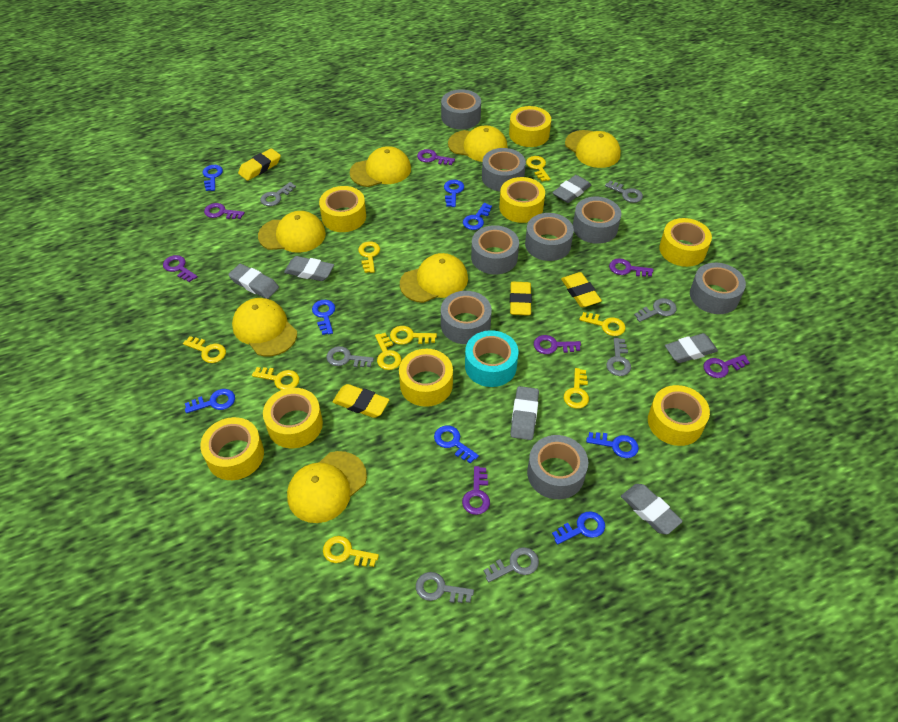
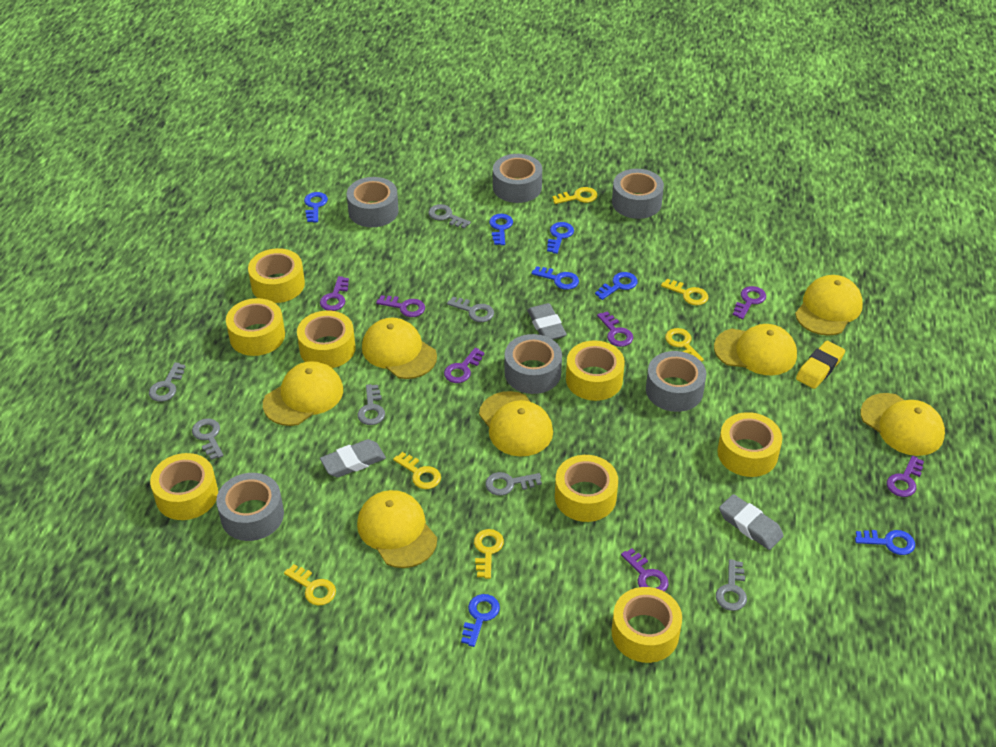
blue key: [185,389,235,413] [203,165,223,191] [312,300,335,335] [434,425,479,464] [444,180,464,207] [463,203,492,230] [552,511,605,545] [586,432,639,458] = 8 -> [304,192,328,223] [461,594,500,647] [489,214,513,245] [531,266,579,290] [547,222,574,254] [595,272,638,300] [855,530,915,555] = 7
grey eraser: [228,264,279,299] [284,256,334,281] [510,386,539,440] [552,175,591,203] [621,484,683,535] [665,333,718,363] = 6 -> [320,439,386,477] [527,303,567,340] [719,494,784,550] = 3
grey tape: [441,89,481,129] [441,291,492,344] [471,225,519,274] [482,148,526,191] [525,213,574,261] [527,435,588,499] [573,197,621,244] [690,263,746,314] = 8 -> [216,473,284,541] [347,177,399,227] [493,154,542,203] [505,334,562,394] [612,169,664,219] [646,351,706,412] = 6
turquoise tape: [465,330,518,387] = 1 -> none = 0
yellow eraser: [238,148,281,181] [333,384,389,418] [510,282,532,316] [561,272,602,307] = 4 -> [796,341,845,389] = 1
yellow key: [183,336,226,363] [252,367,299,390] [323,536,379,567] [358,241,380,273] [375,333,401,370] [390,326,437,345] [526,156,550,182] [564,368,589,409] [579,312,625,336] = 9 -> [284,564,336,606] [393,452,441,489] [474,529,504,579] [552,187,597,204] [661,279,708,305] [665,328,704,362] = 6

